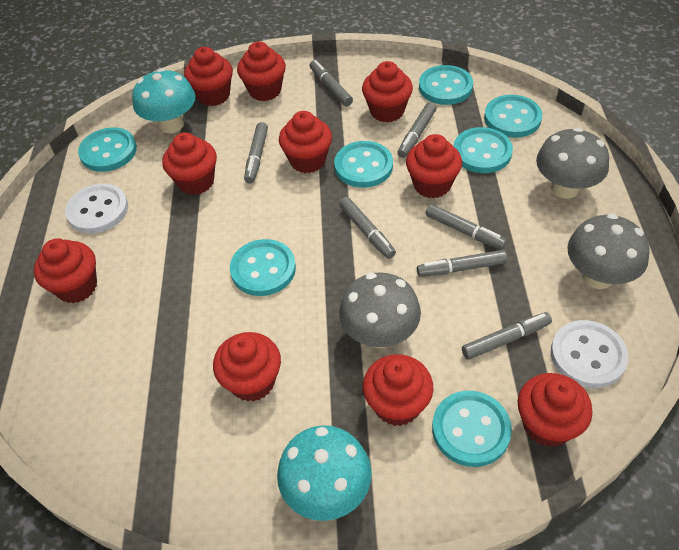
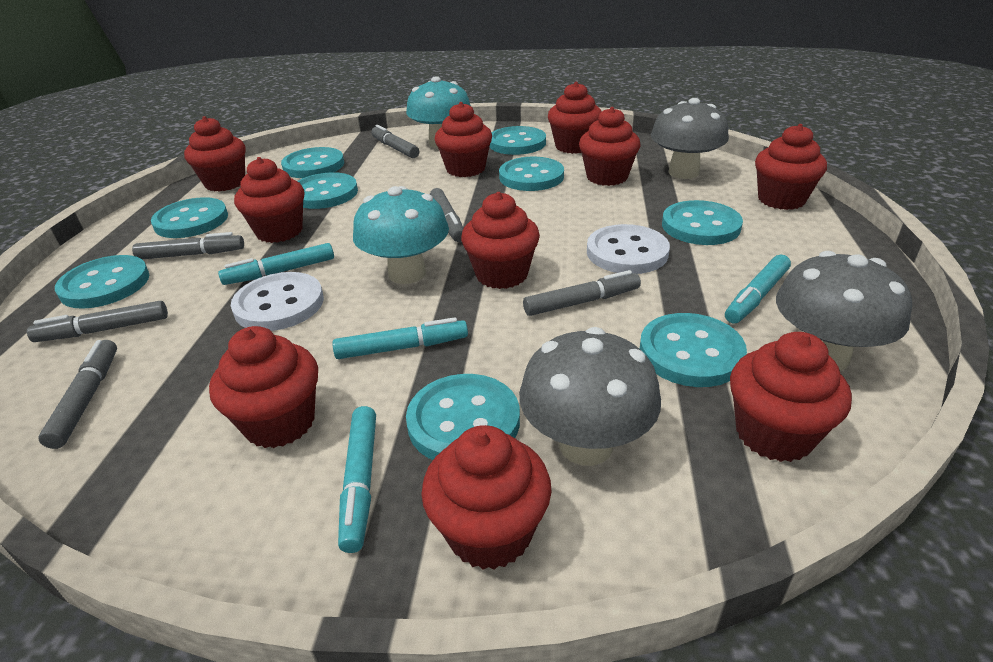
grey marker: [244,122,268,184] [309,60,353,106] [339,197,396,259] [397,102,436,158] [417,250,507,277] [425,204,507,250] [462,312,552,360] = 7 -> [27,301,168,342] [38,340,117,449] [132,232,244,259] [371,125,419,158] [430,188,464,242] [523,270,641,316] = 6
turquoise button: [78,127,137,172] [230,239,296,296] [334,141,393,188] [419,65,473,105] [432,391,512,467] [454,127,513,173] [484,95,542,138] = 7 -> [55,255,149,309] [151,197,228,238] [281,147,344,178] [297,172,358,209] [406,374,520,460] [489,126,546,155] [499,157,564,191] [640,313,747,387] [662,200,743,245] = 9
turquoise marker: none = 0 -> [218,243,334,285] [332,317,468,359] [338,406,376,553] [725,255,791,324] = 4

